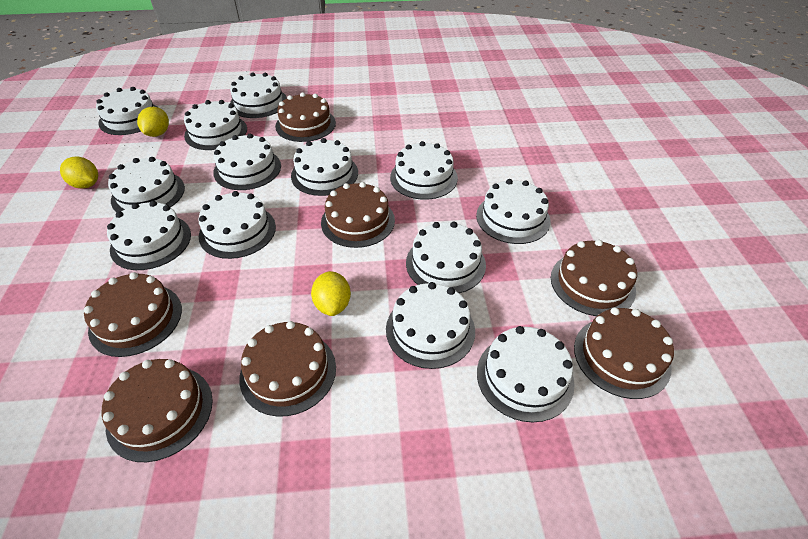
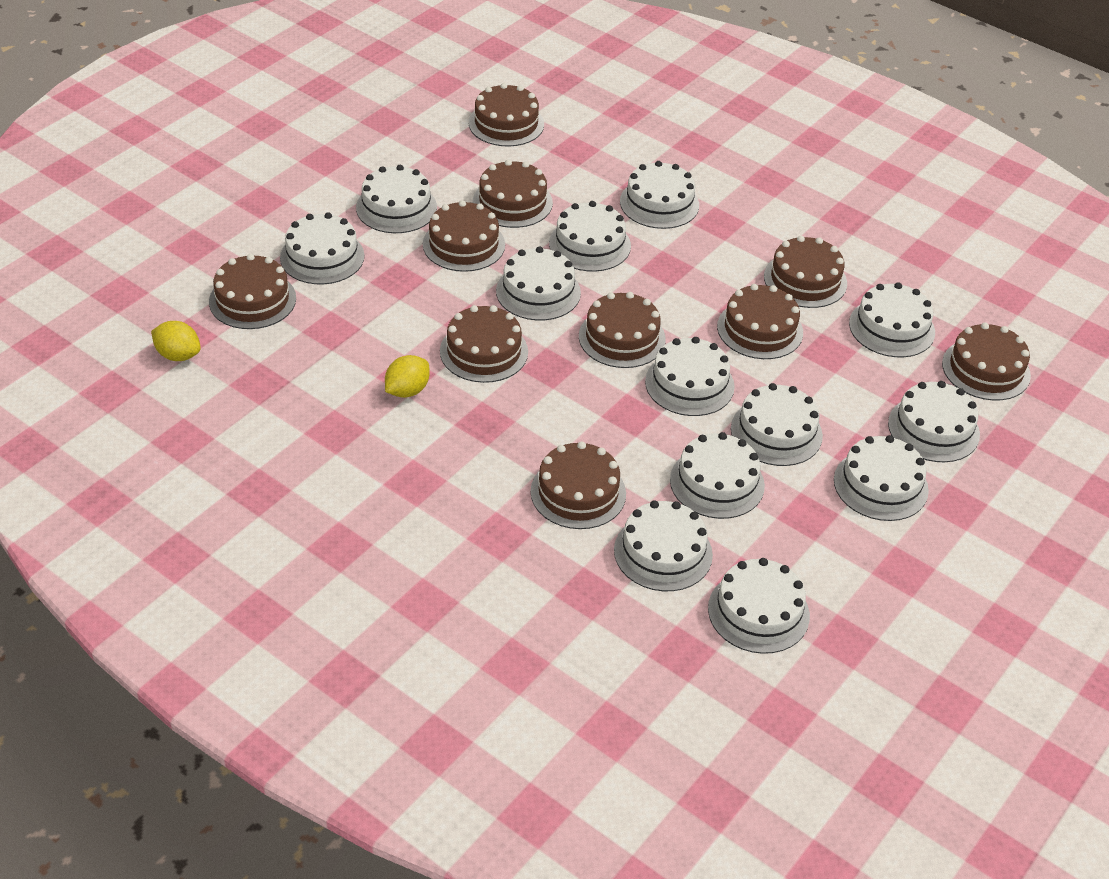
brown cake: [84,272,182,357] [102,359,213,462] [239,321,336,417] [275,92,336,142] [321,182,395,248] [551,240,637,316] [574,307,674,399] = 7 -> [209,254,296,329] [423,200,505,272] [440,305,528,383] [469,83,544,146] [473,160,553,228] [531,441,626,529] [579,292,665,368] [717,284,803,359] [764,236,847,308] [942,322,1031,400] = 10
yellow lemon: [60,156,98,189] [137,107,169,137] [311,271,351,316] = 3 -> [151,321,201,361] [385,355,430,398] = 2

